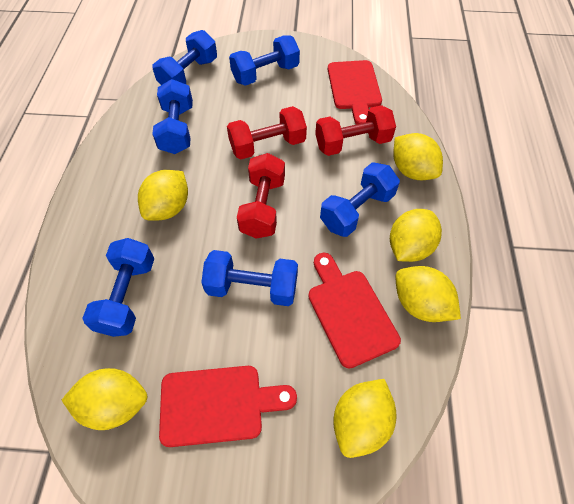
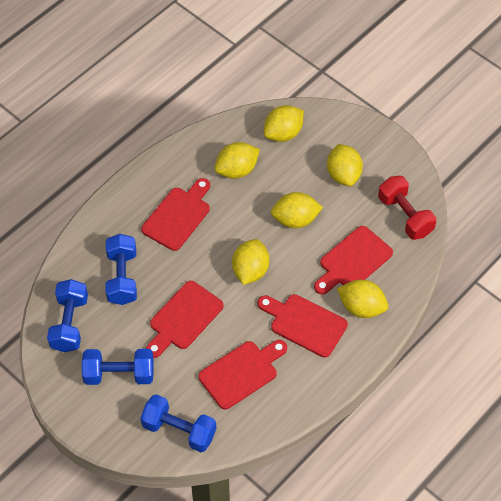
blue dumbbell: [82,238,154,337] [152,30,217,85] [152,79,193,154] [201,250,298,306] [229,35,300,86] [320,162,400,237] = 6 -> [47,279,88,352] [82,349,154,385] [106,234,137,305] [140,394,216,452] = 4
red cutting board: [159,366,297,447] [308,253,401,369] [328,60,382,124] = 3 -> [141,178,210,251] [146,281,224,358] [198,340,287,410] [258,294,348,358] [314,226,393,294] = 5
red dumbbell: [227,106,307,159] [237,153,285,239] [315,105,396,156] = 3 -> [378,176,436,240] = 1

